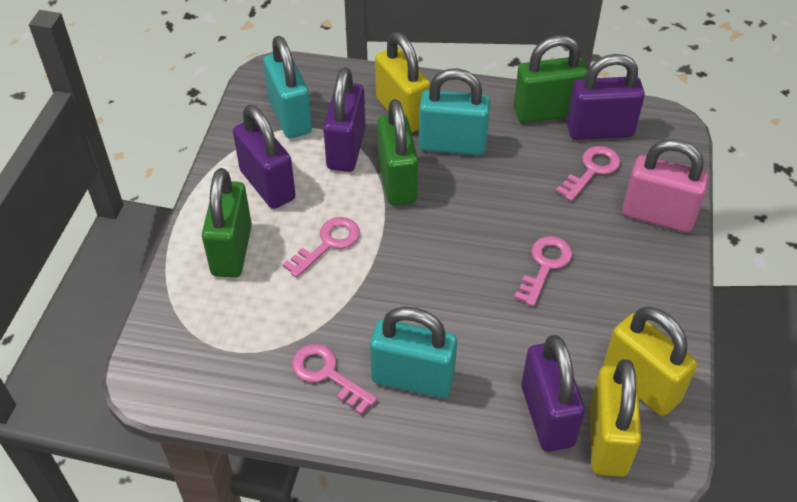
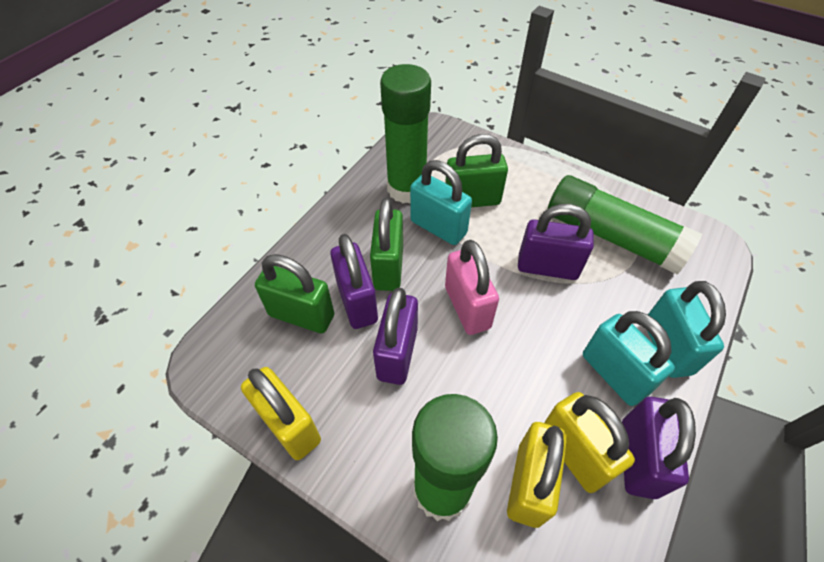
green glue stick: none = 0 -> [380,64,431,203] [412,394,498,521] [548,175,702,274] = 3
pink key: [282,217,360,278] [292,344,377,415] [514,236,572,307] [556,146,621,201] = 4 -> none = 0

